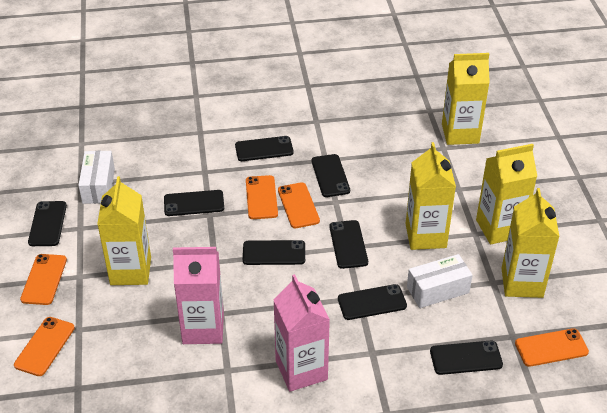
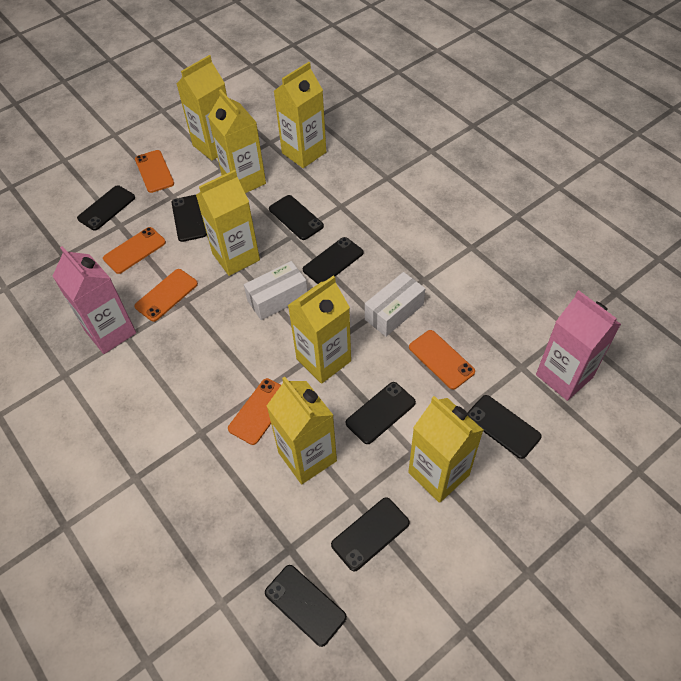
yellow carton: [97,176,151,285] [406,142,456,250] [442,53,490,145] [476,144,537,244] [501,188,560,298] = 5 -> [177,55,227,161] [196,170,260,276] [208,89,266,193] [267,377,337,484] [274,62,326,168] [288,276,351,384] [408,396,483,503] = 7

